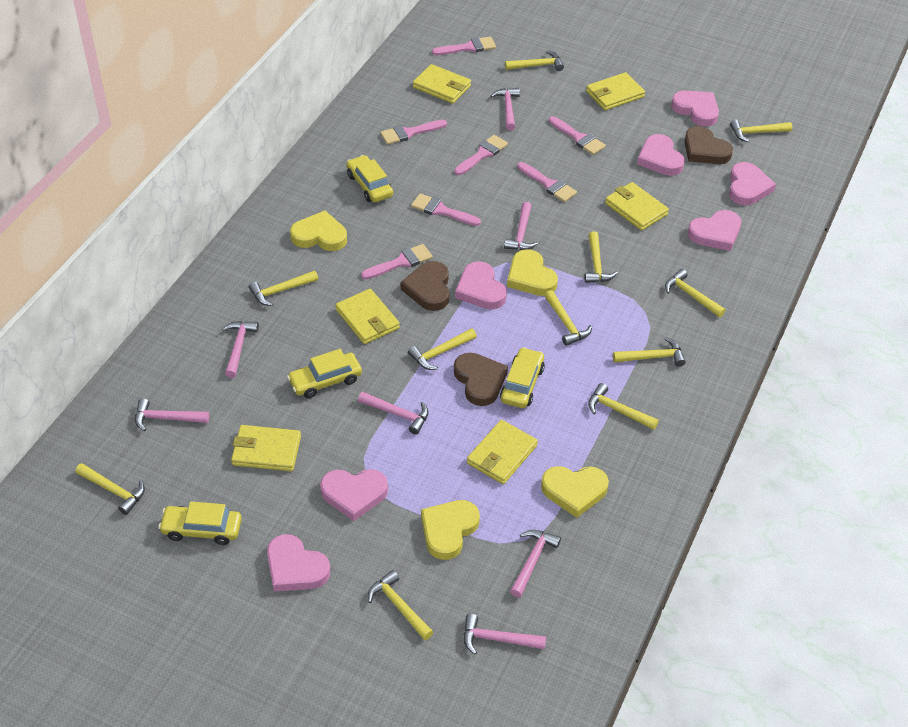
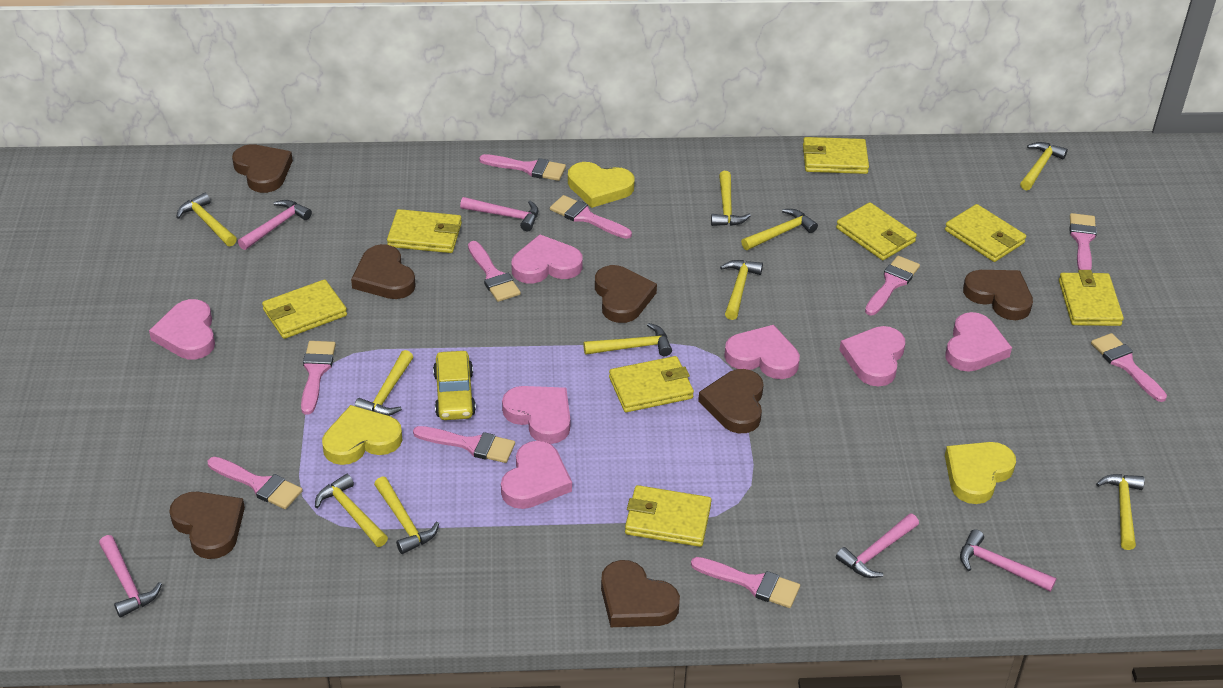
brown heart: [401,261,450,311] [454,353,508,406] [684,126,733,164] = 3 -> [169,492,245,559] [232,144,293,193] [351,244,416,299] [595,265,657,323] [601,560,680,627] [698,369,764,433] [963,270,1033,320] = 7
pink brush: [361,244,433,279] [380,120,447,145] [411,193,481,226] [432,37,496,55] [454,135,508,175] [517,162,577,202] [549,116,606,155] = 7 -> [208,457,303,509] [301,341,336,415] [413,426,515,463] [468,241,521,302] [479,154,566,181] [550,195,632,239] [691,557,800,608] [865,256,920,316] [1069,213,1097,270] [1091,333,1167,402] = 10
pink hammer: [135,398,209,431] [222,321,259,378] [358,392,429,435] [464,614,546,655] [491,88,520,130] [504,202,538,250] [510,530,561,597] = 7 -> [99,535,162,617] [238,200,312,250] [460,197,538,231] [836,513,919,578] [960,529,1056,592] = 5
yellow car: [158,501,242,545] [287,349,362,398] [346,155,393,202] [500,347,545,408] = 4 -> [433,351,476,420] = 1
yellow hammer: [75,463,145,515] [249,270,318,306] [368,570,433,640] [408,328,477,370] [505,51,564,71] [544,290,592,346] [585,232,618,283] [588,383,659,430] [613,337,686,367] [665,269,726,317] [730,120,792,142] = 11 -> [176,193,237,247] [315,474,388,547] [354,350,413,416] [374,477,439,554] [583,323,672,356] [711,171,751,226] [720,260,763,320] [741,209,818,250] [1020,142,1068,191] [1096,474,1145,550] = 10
yellow heart: [290,211,347,251] [421,500,480,560] [507,249,558,296] [541,466,609,518] = 4 -> [322,405,402,465] [568,162,635,208] [945,442,1016,504] = 3
yellow wallet: [231,425,301,471] [336,289,400,344] [413,64,471,103] [467,420,538,484] [586,72,645,110] [605,182,669,231] = 6 -> [262,279,347,339] [387,209,462,253] [609,356,694,412] [625,485,712,547] [803,137,869,174] [836,202,917,260] [945,204,1026,262] [1059,270,1124,326] = 8

